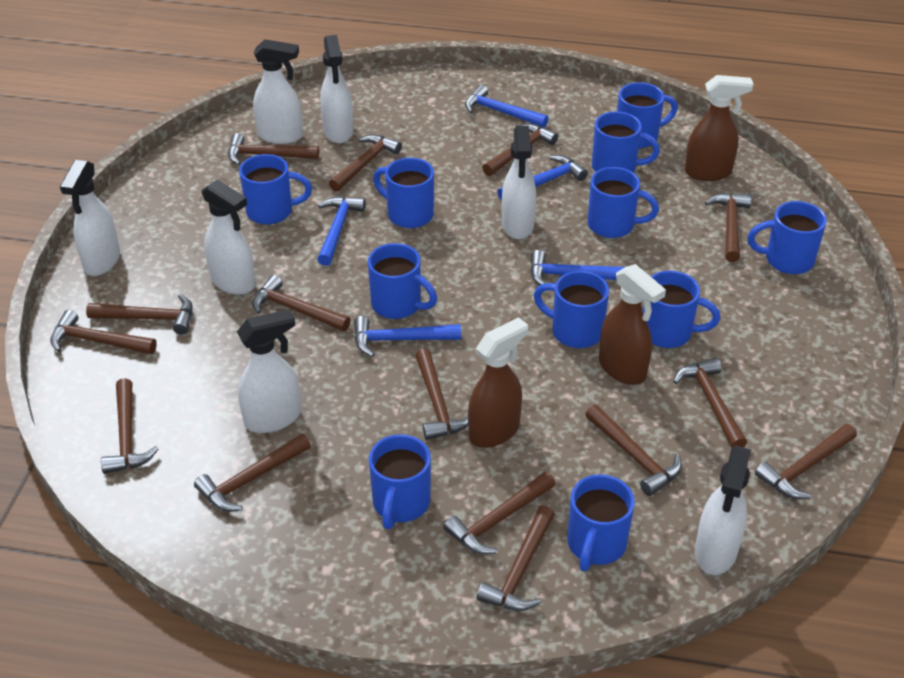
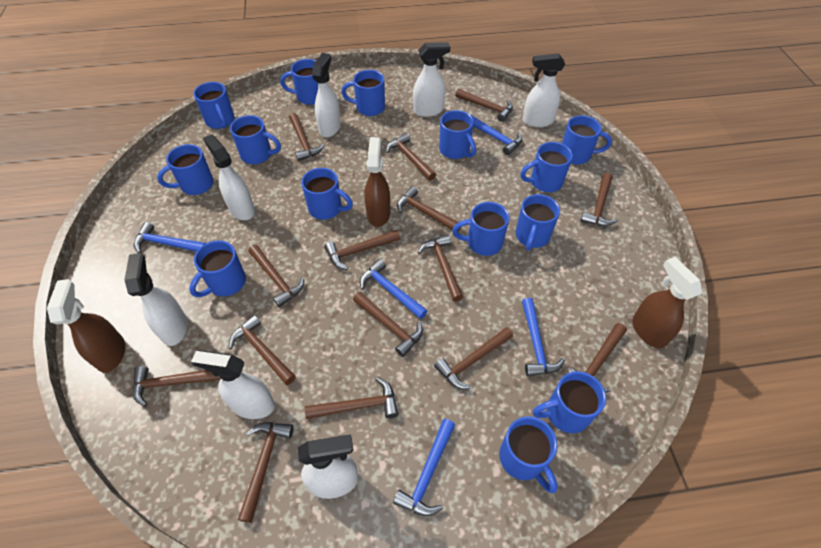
blue mug: [239,154,312,225] [368,243,437,319] [369,434,431,529] [373,158,434,228] [534,271,609,348] [567,474,635,571] [587,167,659,238] [592,111,660,172] [617,82,678,148] [642,270,720,348] [747,201,827,274] = 11 -> [157,144,214,195] [189,240,246,297] [193,82,235,129] [230,115,281,164] [280,59,318,105] [301,168,353,220] [341,70,385,116] [439,110,476,159] [452,202,510,256] [499,416,558,493] [515,194,560,251] [520,142,573,192] [533,371,606,433] [562,115,612,165] = 14

